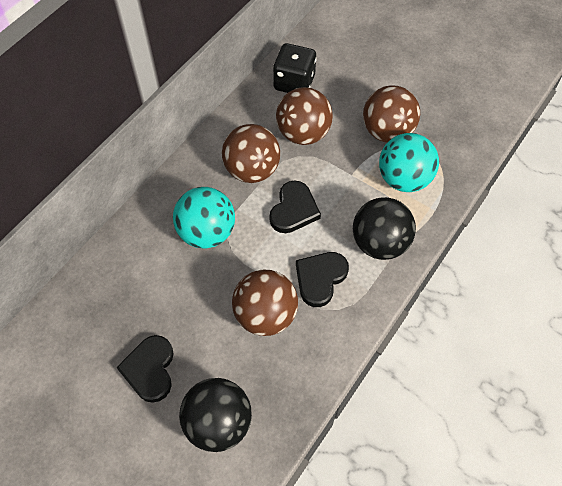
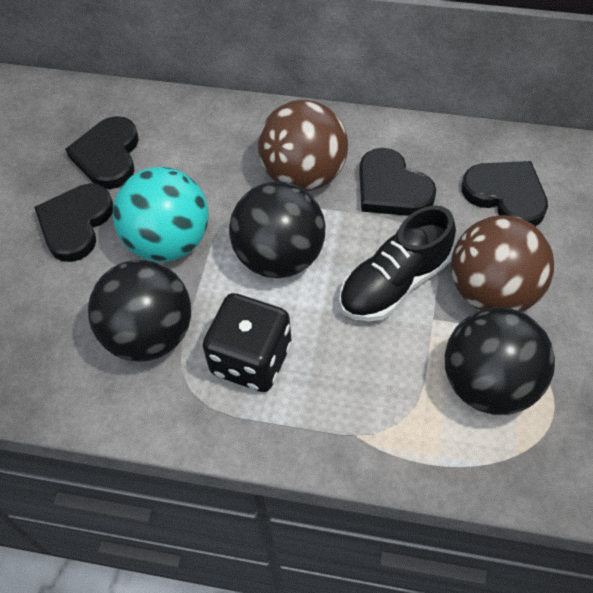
black ball: [179,378,252,452] [353,197,416,260] = 2 -> [88,260,191,362] [229,181,325,278] [445,307,555,415] = 3
black heart: [117,335,173,403] [269,181,321,233] [296,252,349,307] = 3 -> [34,183,113,262] [65,116,139,189] [359,148,436,216] [462,161,548,226] = 4
black shoe: none = 0 -> [339,205,456,322] = 1
brown ball: [222,124,280,183] [232,270,298,336] [276,87,333,145] [363,86,420,143] = 4 -> [258,100,348,191] [451,215,555,312] = 2
turquoise ball: [173,187,235,249] [379,133,439,192] = 2 -> [113,167,209,262] = 1

